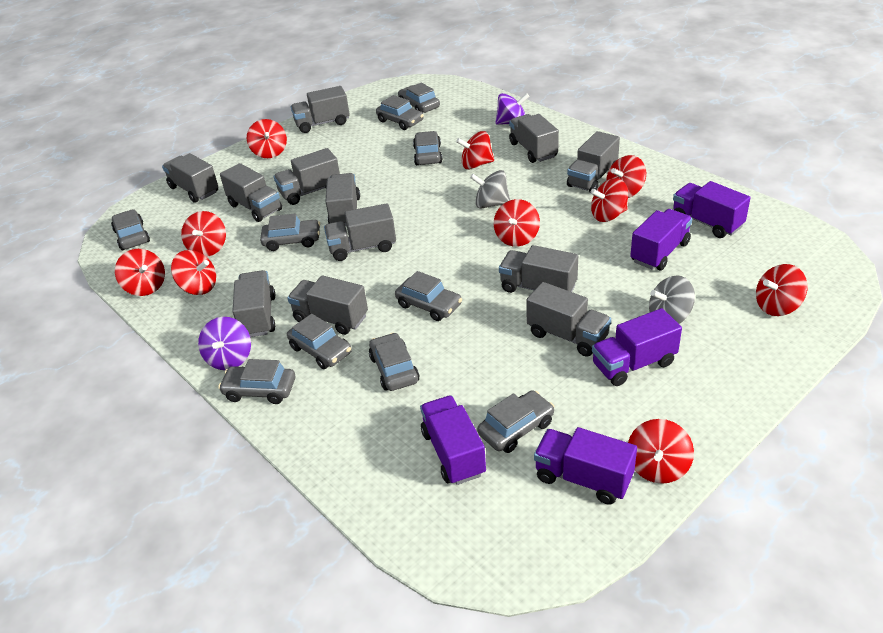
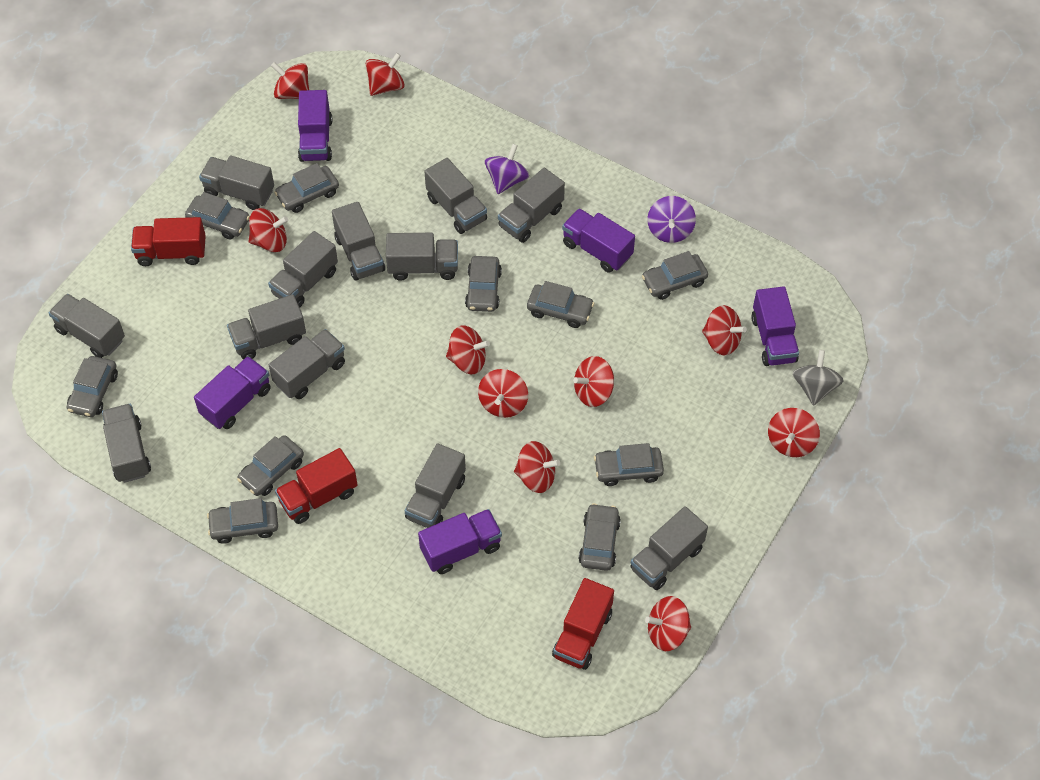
grey spinning top: [470,170,510,209] [649,275,695,324] = 2 -> [793,350,844,406] = 1
red truck: none = 0 -> [131,217,206,266] [275,448,358,524] [552,578,614,670] = 3

